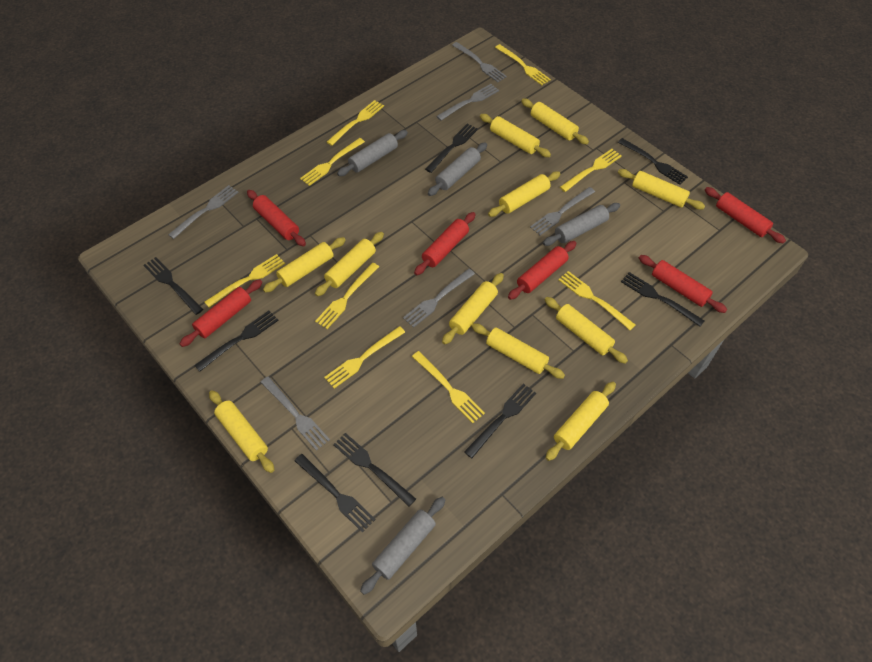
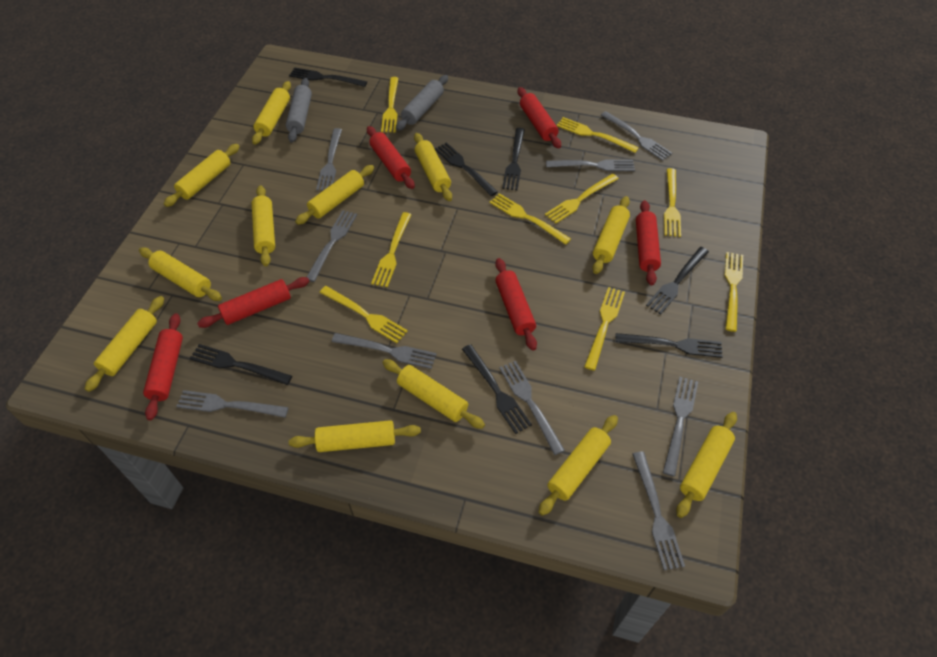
black fork: [143,257,203,315] [194,311,279,371] [294,454,376,533] [333,433,416,506] [425,124,478,173] [464,383,536,458] [618,138,688,185] [621,272,704,327] = 8 -> [190,344,292,385] [289,67,367,87] [435,142,498,196] [462,344,532,434] [502,128,525,190] [615,333,723,358] [646,247,709,314] = 7
grey fork: [168,185,238,239] [260,376,330,451] [403,269,475,328] [436,84,499,121] [452,42,507,82] [530,187,595,235] = 6 -> [176,390,289,418] [307,210,357,282] [316,128,342,191] [332,333,437,369] [499,361,565,455] [546,159,635,171] [601,111,672,161] [632,451,685,570] [663,377,698,477] = 9
grey rolling pin: [337,130,408,176] [360,497,446,595] [428,142,487,196] [543,203,620,246] = 4 -> [286,78,312,143] [396,75,448,131] = 2
yellow rolling pin: [209,390,274,473] [263,237,346,293] [315,232,384,296] [442,273,504,345] [472,323,565,379] [480,114,551,157] [488,171,560,217] [521,98,589,144] [545,297,628,364] [546,382,616,461] [618,169,705,210] = 11 -> [85,296,164,392] [139,247,222,301] [164,144,240,207] [252,81,291,145] [252,186,275,266] [289,420,421,452] [295,165,374,225] [382,359,485,429] [414,133,452,201] [539,415,618,516] [593,196,630,274] [677,412,737,518] = 12

